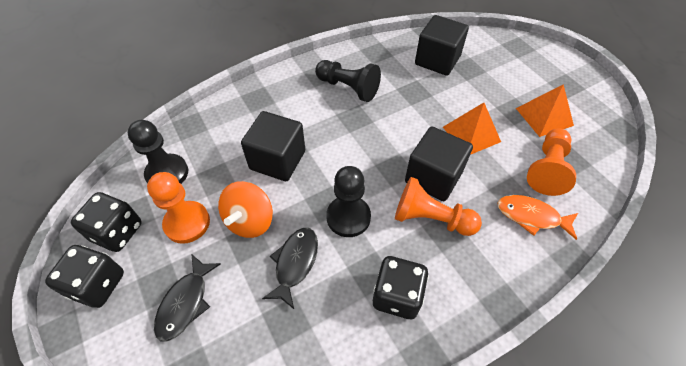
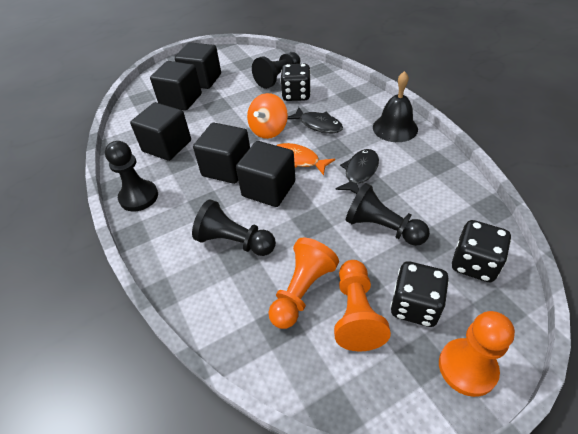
black bell: none = 0 -> [373,71,418,142] = 1
black cube: [241,111,305,181] [405,127,473,201] [415,15,469,76] = 3 -> [130,102,191,161] [150,61,202,111] [175,43,221,89] [193,123,250,184] [236,141,295,207] = 5
black pawn: [127,120,188,184] [315,60,381,102] [326,166,371,237] = 3 -> [105,141,158,211] [192,200,276,256] [252,52,300,89] [346,183,430,246] = 4
orange pyramid: [443,103,501,155] [516,84,574,137] = 2 -> none = 0

